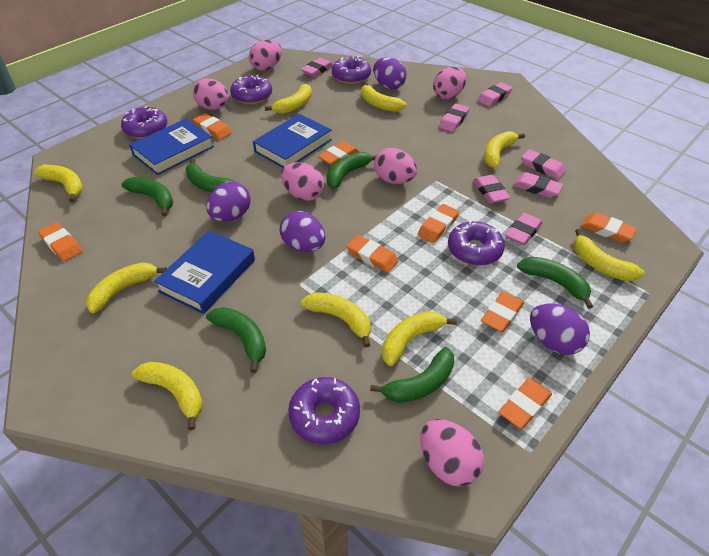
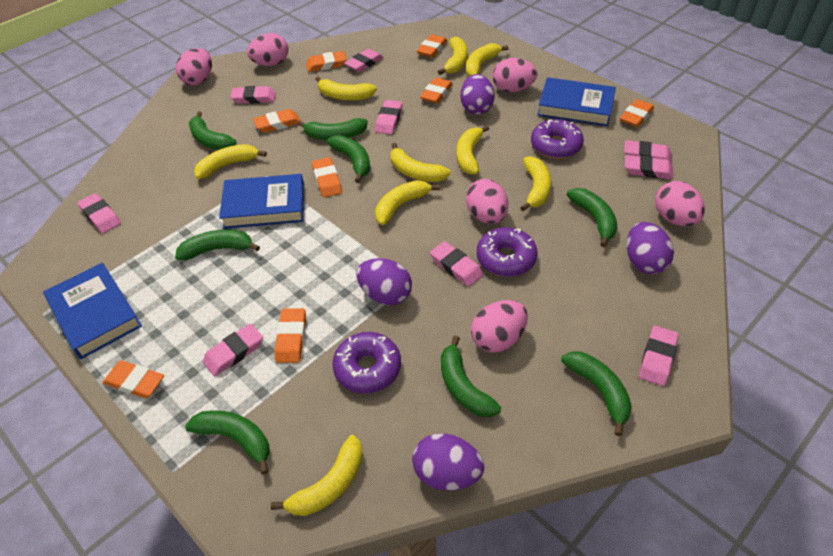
green banana: [122,177,173,216] [186,158,235,192] [206,307,266,373] [326,152,377,189] [370,347,454,403] [517,257,593,309] = 6 -> [175,229,260,260] [185,410,270,475] [189,111,237,150] [298,118,368,140] [327,135,370,183] [441,336,501,417] [561,351,632,436] [567,188,617,247] = 8
pink eraser: [301,58,333,77] [439,103,469,132] [473,175,510,203] [477,82,513,107] [505,213,542,245] [513,172,563,198] [521,149,566,179] = 7 -> [78,193,121,233] [203,324,263,377] [230,86,276,104] [344,49,383,72] [375,100,403,134] [430,241,483,287] [624,140,672,164] [625,155,673,179] [639,326,679,386] = 9
purple donut: [121,106,167,139] [230,74,272,104] [288,377,360,444] [332,56,371,84] [448,220,505,266] = 5 -> [332,332,401,393] [477,227,538,277] [531,119,584,159] = 3

